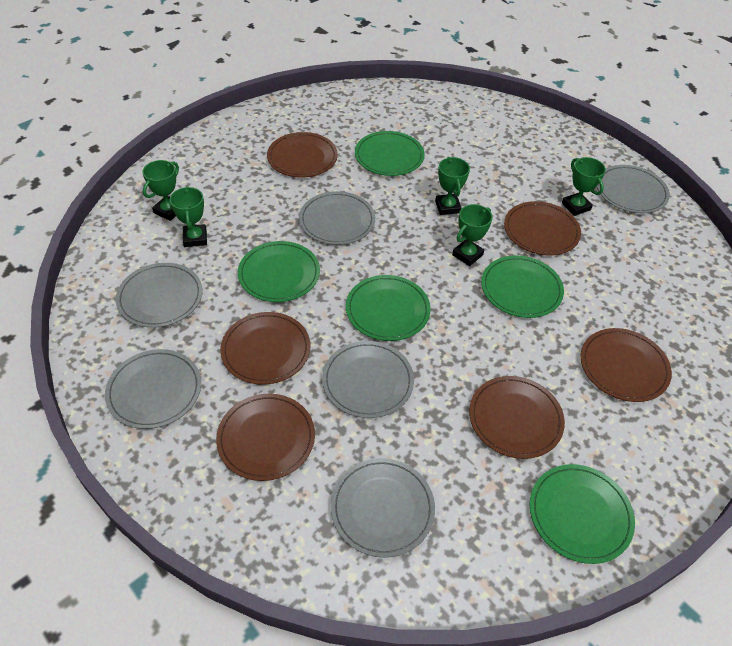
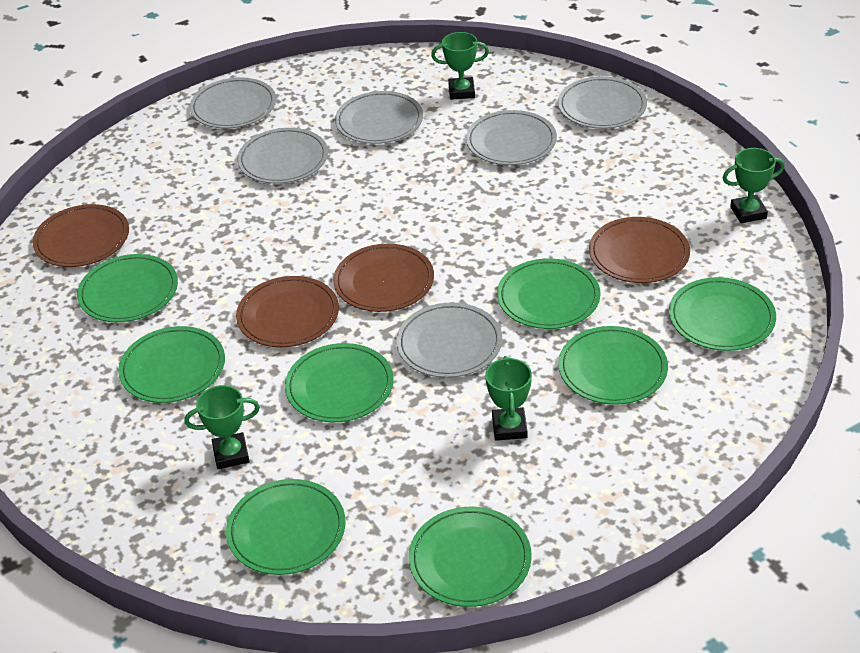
brown plate: [216,394,315,481] [220,312,310,385] [267,132,338,178] [469,376,565,459] [504,201,581,256] [581,328,672,402] = 6 -> [32,204,129,267] [236,276,339,347] [333,244,434,312] [589,217,690,283] = 4
green plate: [238,241,320,302] [346,275,431,341] [355,131,425,176] [481,255,564,318] [530,464,635,564] = 5 -> [77,254,178,322] [118,326,225,403] [226,479,345,575] [285,343,393,422] [409,507,532,607] [497,258,601,329] [558,326,668,405] [669,277,776,351] = 8
green trophy: [142,160,179,221] [170,186,207,247] [435,157,470,215] [452,204,492,266] [562,157,606,216] = 5 -> [184,385,260,469] [431,32,489,100] [485,356,532,441] [723,148,785,223] = 4

